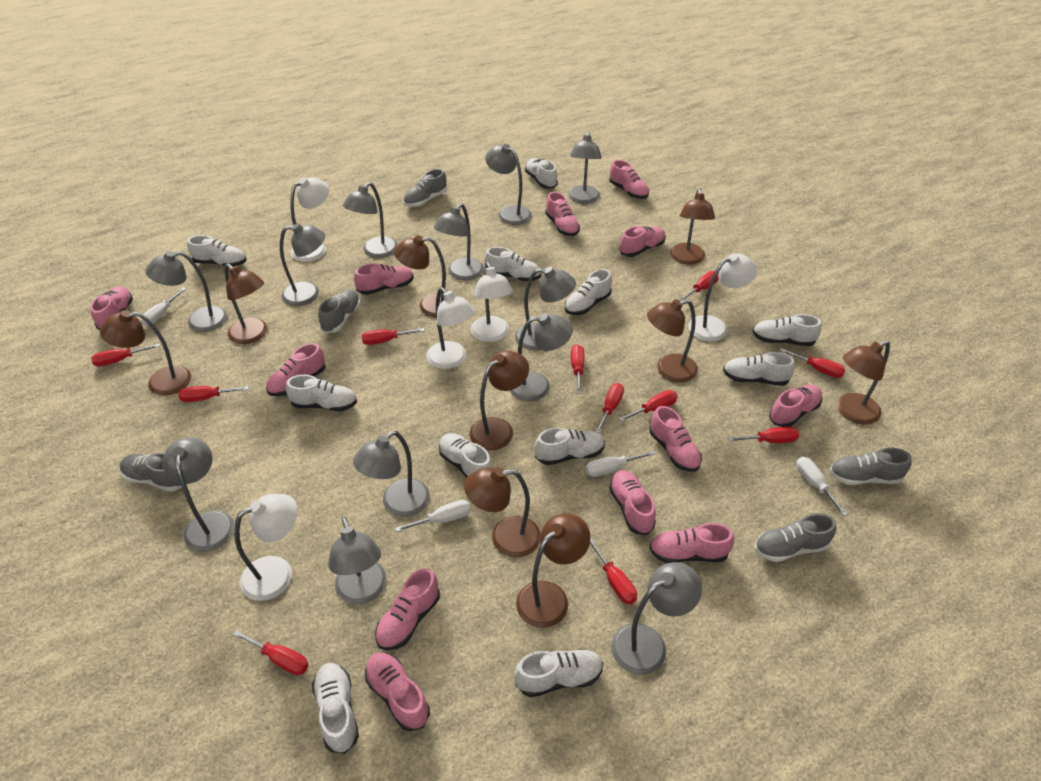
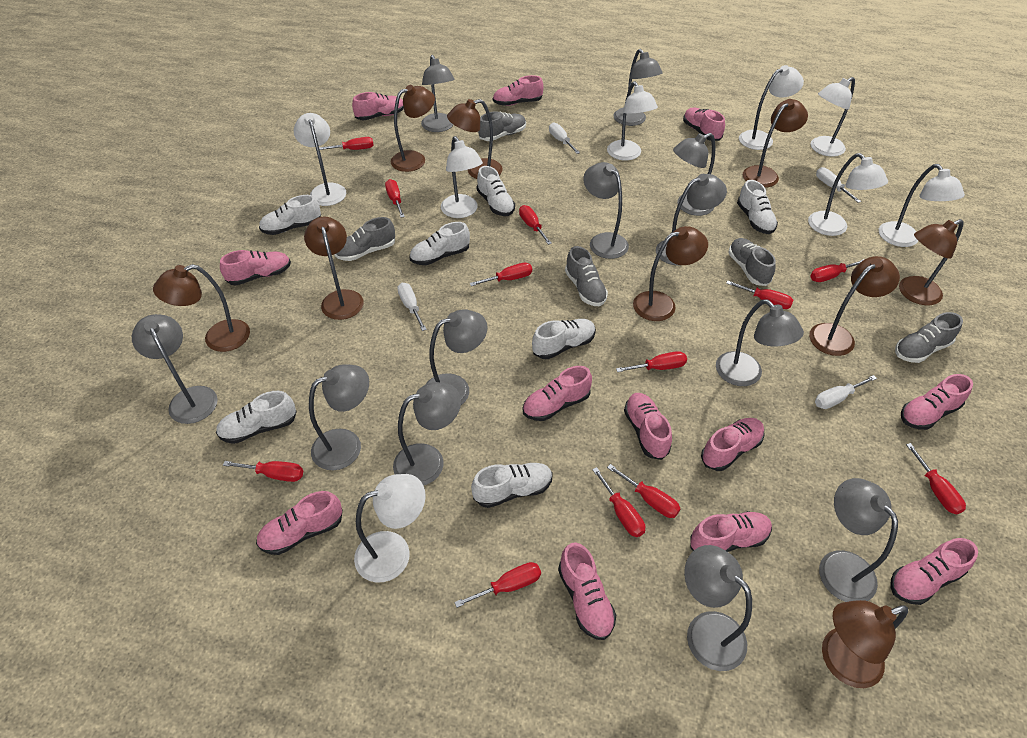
red screwdriver: [91,343,160,366] [179,386,249,402] [233,630,309,675] [362,328,425,345] [571,344,584,393] [590,538,637,604] [595,383,624,433] [619,390,678,422] [679,271,719,301] [728,427,799,443] [780,348,846,378] = 11 -> [223,461,303,482] [319,137,374,150] [385,179,405,218] [454,562,541,608] [470,263,532,286] [519,205,552,245] [592,467,645,537] [607,464,681,518] [616,351,687,372] [726,280,794,309] [810,259,865,282] [906,443,966,514] = 12
white lamp: [234,494,298,601] [290,177,329,262] [426,287,475,369] [470,262,513,342] [688,254,757,341] = 5 -> [294,113,346,206] [354,474,426,582] [441,136,483,218] [607,81,658,161] [739,65,804,150] [808,153,888,236] [811,77,855,157] [879,164,965,247] = 8
white shoe: [187,235,246,267] [286,375,357,411] [312,663,359,754] [439,433,493,478] [484,247,541,282] [514,649,603,697] [525,158,558,189] [535,428,605,465] [565,269,612,315] [723,352,795,386] [752,314,822,346] = 11 -> [216,391,297,444] [259,195,321,235] [409,222,470,265] [471,463,553,508] [477,166,515,216] [532,319,596,359] [737,180,778,234] = 7

